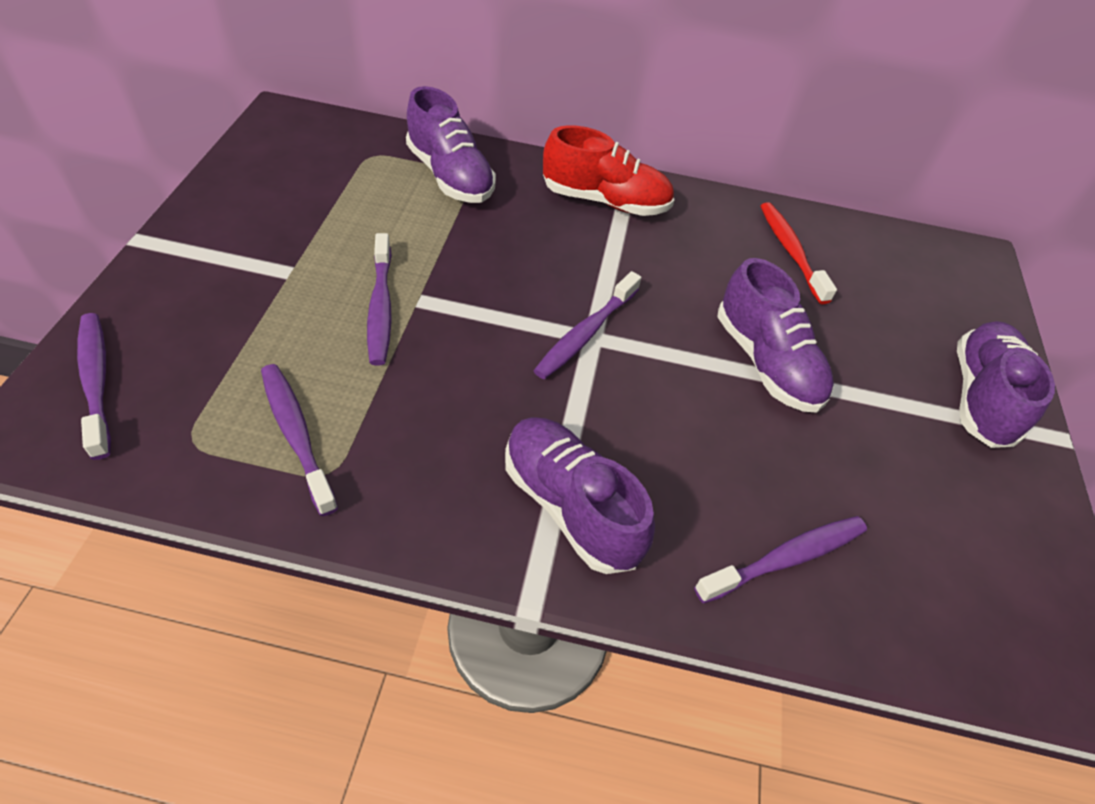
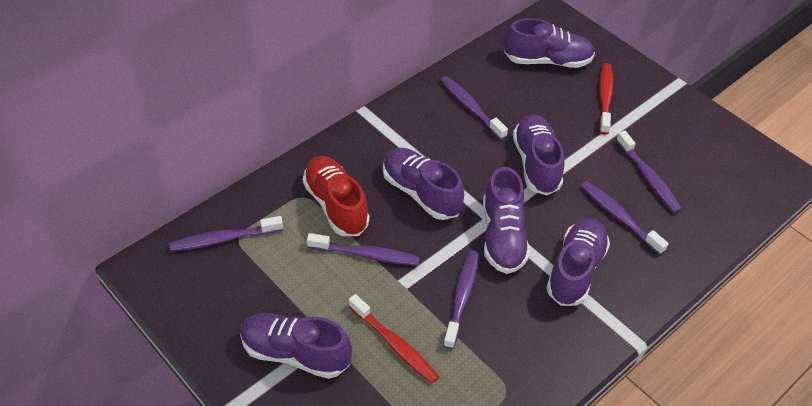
purple shoe: [406,86,496,203] [505,417,655,574] [718,258,834,413] [957,321,1055,448] = 4 -> [240,313,352,379] [383,148,464,220] [483,167,530,274] [504,18,595,68] [513,115,564,195] [546,218,610,306] = 6
purple toothbrush: [77,313,111,460] [261,364,338,516] [367,233,392,366] [533,271,641,379] [694,516,867,603] = 5 -> [169,216,283,251] [307,233,420,266] [440,76,508,140] [443,250,479,349] [581,181,669,255] [616,131,682,213] = 6
red toothbrush: [760,202,837,304] = 1 -> [349,294,439,384] [599,63,613,135] = 2

